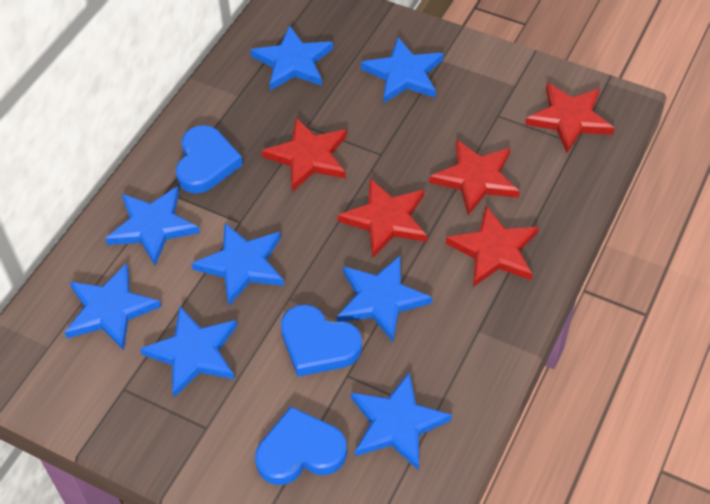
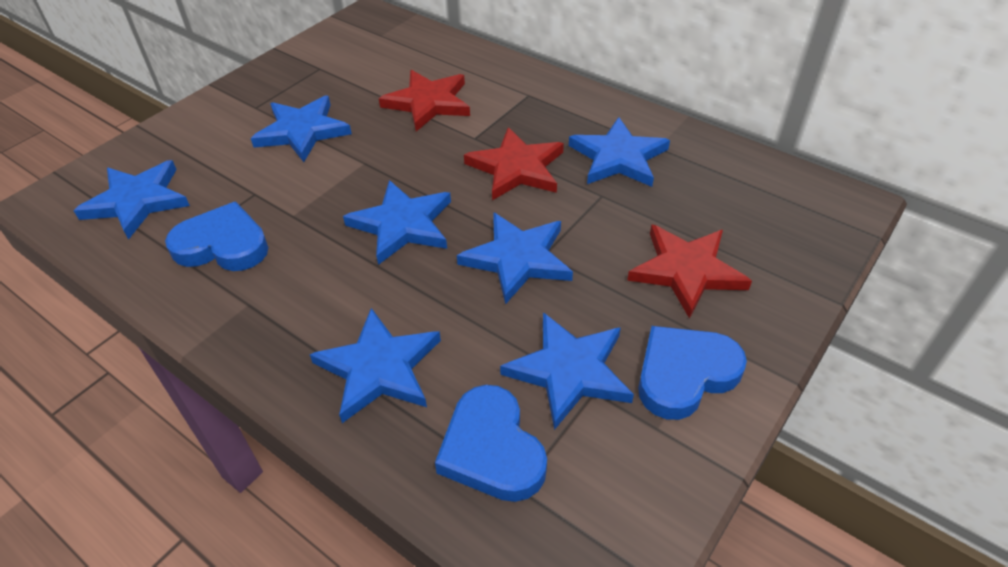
blue star: [64,263,161,351] [105,187,200,266] [140,306,237,398] [192,223,284,306] [250,25,333,91] [337,256,432,342] [351,372,452,471] [361,37,444,103] = 8 -> [74,160,190,240] [251,96,352,162] [310,308,441,423] [343,180,451,265] [457,212,573,304] [500,312,634,430] [569,117,670,187] = 7
red star: [262,118,347,192] [338,178,427,258] [429,139,520,215] [446,206,539,287] [525,83,615,153] = 5 -> [379,70,470,132] [464,127,564,200] [627,224,752,319] = 3

